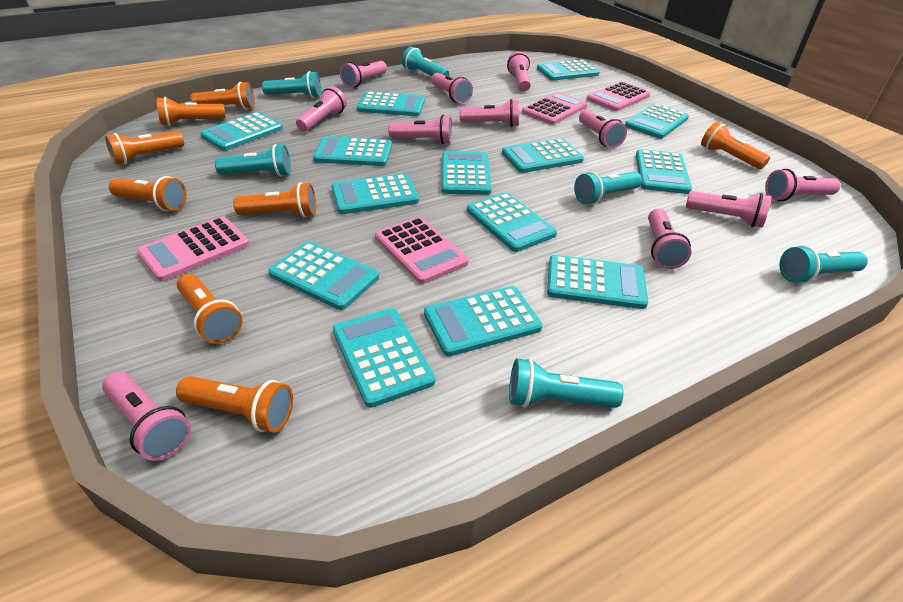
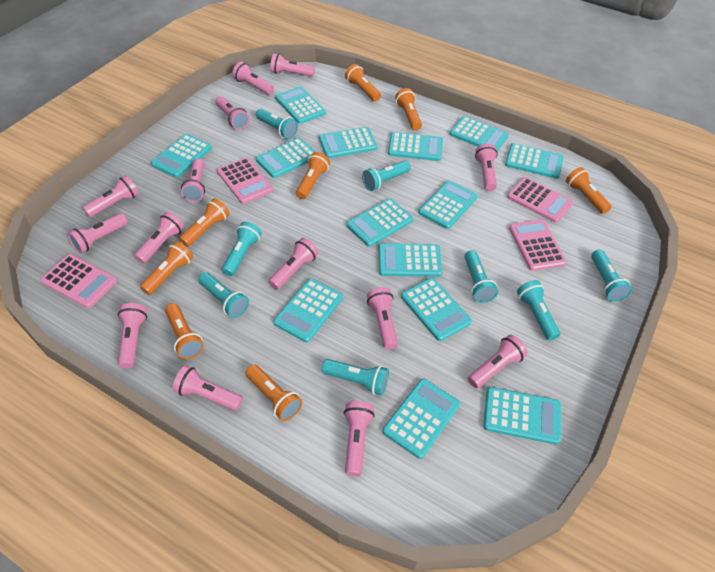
pink flashlight: [102,372,191,461] [296,86,347,132] [340,61,387,88] [388,115,453,144] [431,73,473,104] [460,99,519,127] [507,52,531,91] [579,110,627,148] [648,209,692,269] [686,191,772,228] [765,169,841,201] = 11 -> [68,213,128,254] [83,175,139,217] [118,303,147,368] [134,212,184,264] [173,365,243,411] [181,159,205,202] [216,96,249,130] [232,62,274,95] [269,238,319,290] [270,54,315,77] [344,401,375,476] [367,287,398,350] [468,335,527,388] [475,143,498,191] = 14
turquoise flashlight: [215,144,291,176] [262,71,321,98] [402,47,449,76] [509,358,623,408] [574,171,642,205] [779,245,868,284] = 6 -> [198,272,249,318] [222,222,262,276] [256,109,298,139] [322,359,389,396] [362,160,411,191] [464,250,498,303] [517,280,560,340] [591,249,632,302] = 8

